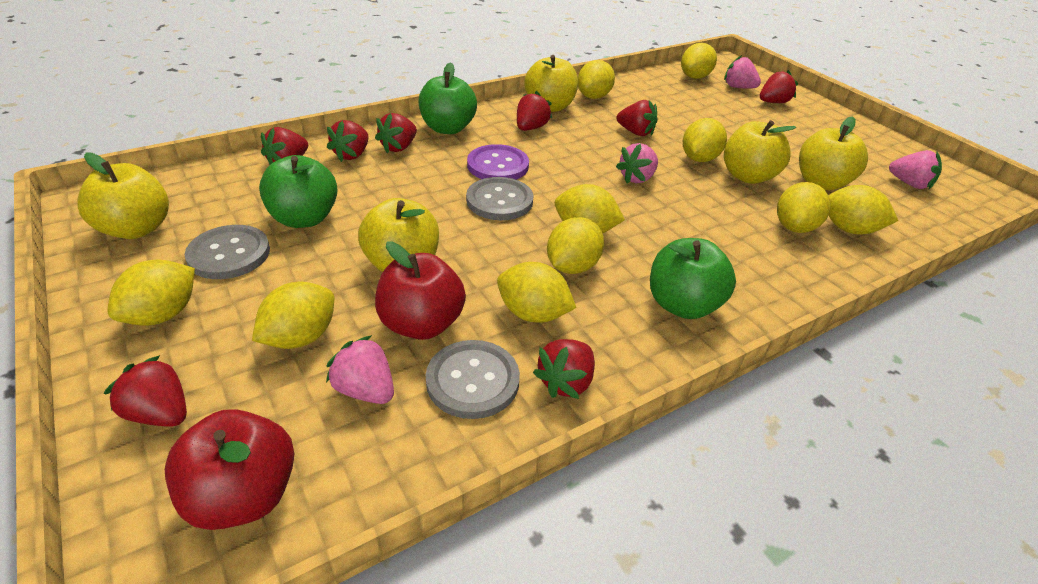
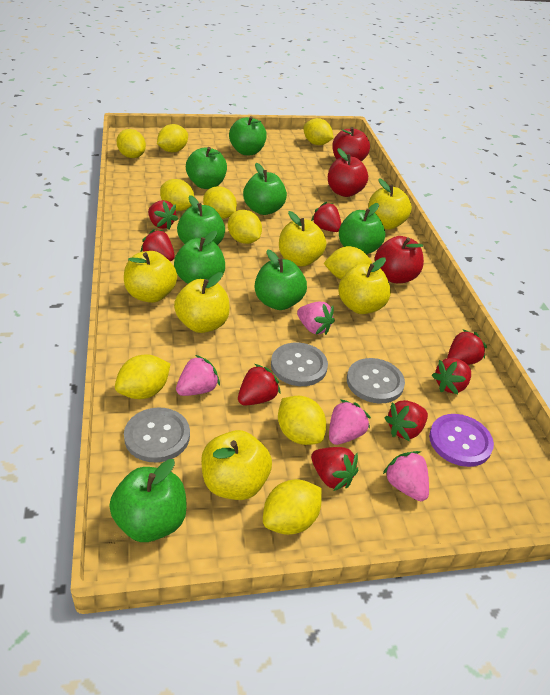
green apple: [259,155,338,228] [419,62,477,134] [650,238,736,319] = 3 -> [109,459,187,542] [174,231,225,284] [177,195,225,245] [186,147,227,189] [229,116,267,155] [243,163,287,215] [255,249,307,310] [339,203,385,254] = 8
red apple: [165,409,294,530] [375,241,466,340] = 2 -> [328,148,368,197] [332,127,370,162] [375,236,424,283] = 3
yellow apple: [77,152,169,239] [358,198,439,272] [525,55,578,112] [724,120,796,184] [799,116,868,190] = 5 -> [124,251,177,303] [174,272,230,333] [201,430,272,500] [279,211,326,267] [338,257,391,314] [368,178,412,230] = 6

